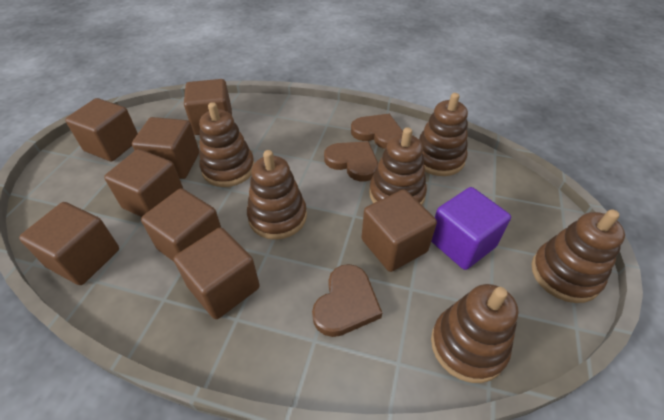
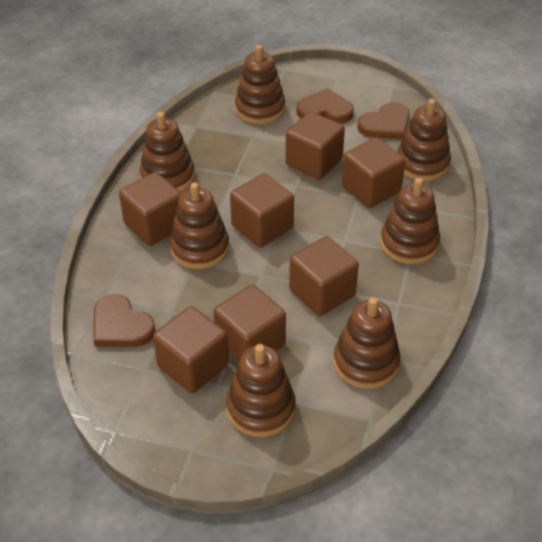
brown cube: [19,202,119,285] [65,98,138,161] [104,149,183,217] [132,117,199,179] [141,188,221,262] [174,227,260,319] [184,79,232,135] [361,189,437,272] = 8 -> [119,172,181,246] [153,306,229,393] [214,285,286,362] [230,173,294,248] [286,111,345,180] [289,236,359,316] [342,138,405,208] = 7
brown stacking toy: [199,102,254,187] [247,150,307,240] [369,127,427,205] [419,93,468,176] [431,284,518,383] [531,209,625,303] = 6 -> [140,112,195,192] [170,182,229,269] [226,344,296,437] [235,45,285,124] [334,297,401,389] [380,178,440,264] [397,99,451,181] = 7
purple cube: [431,187,511,270] = 1 -> none = 0

